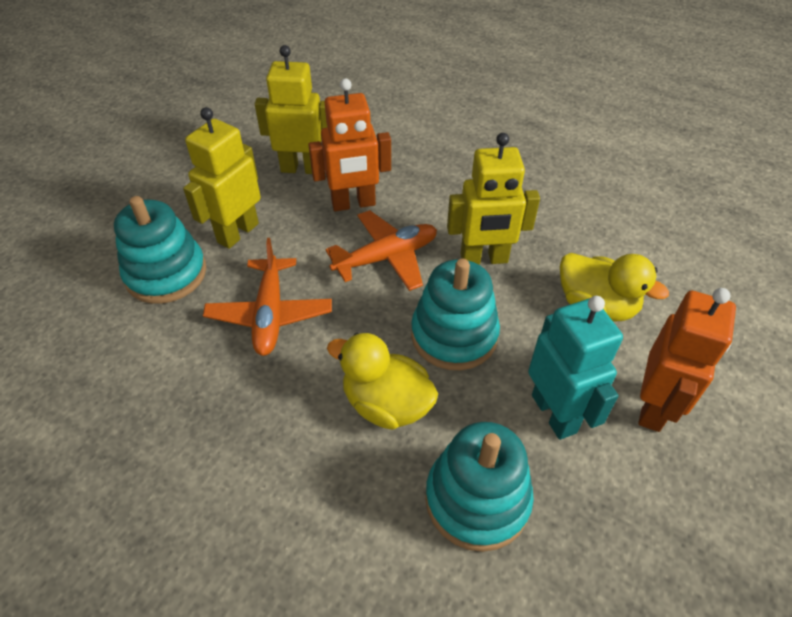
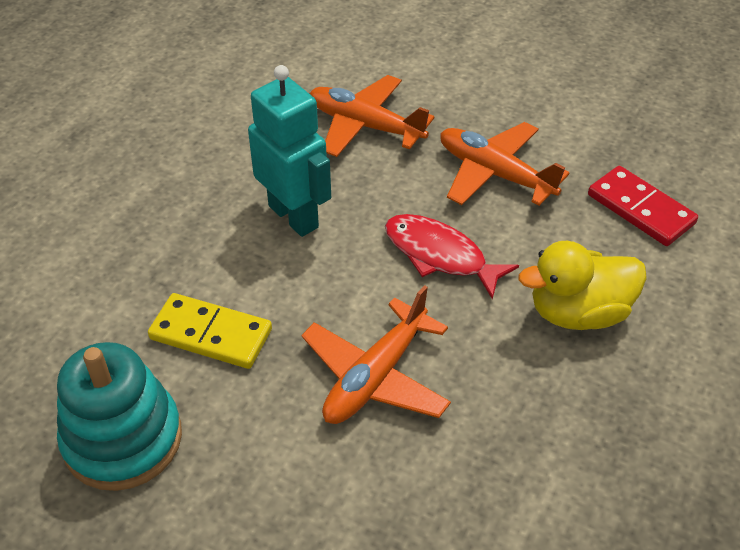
orange plane: [203,238,332,356] [326,210,437,291] = 2 -> [302,285,451,424] [309,75,435,157] [440,122,569,206] = 3
orange robot: [308,78,391,211] [638,288,736,432] = 2 -> none = 0
red domino: none = 0 -> [588,166,698,246] = 1
red fish: none = 0 -> [385,214,519,300] = 1
turquoise stacking toy: [114,196,206,304] [411,259,500,370] [425,422,534,552] = 3 -> [57,342,182,491] = 1
yellow domino: none = 0 -> [148,293,272,369] = 1
yellow duck: [327,333,438,430] [560,253,669,321] = 2 -> [519,241,647,330] = 1
yellow robot: [183,107,261,249] [255,45,328,174] [447,133,540,265] = 3 -> none = 0

